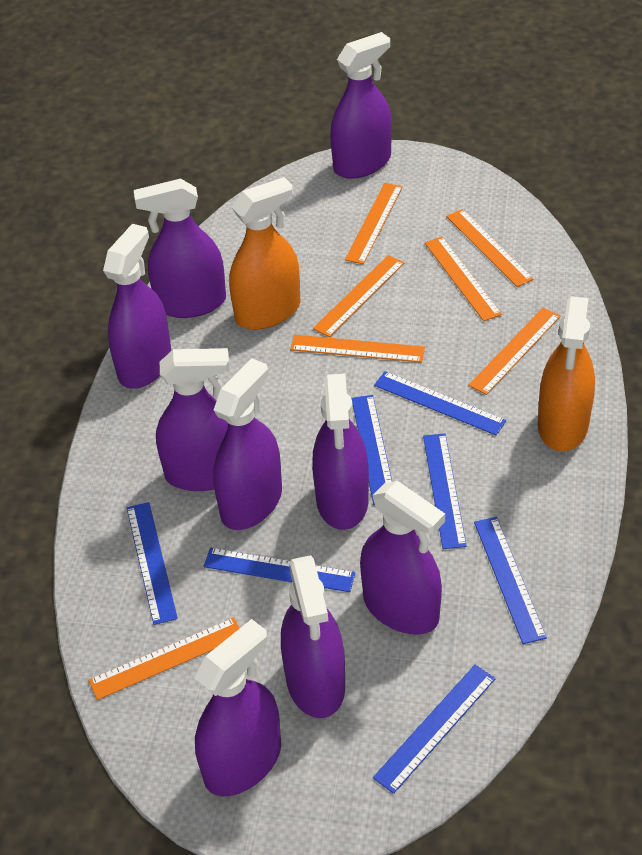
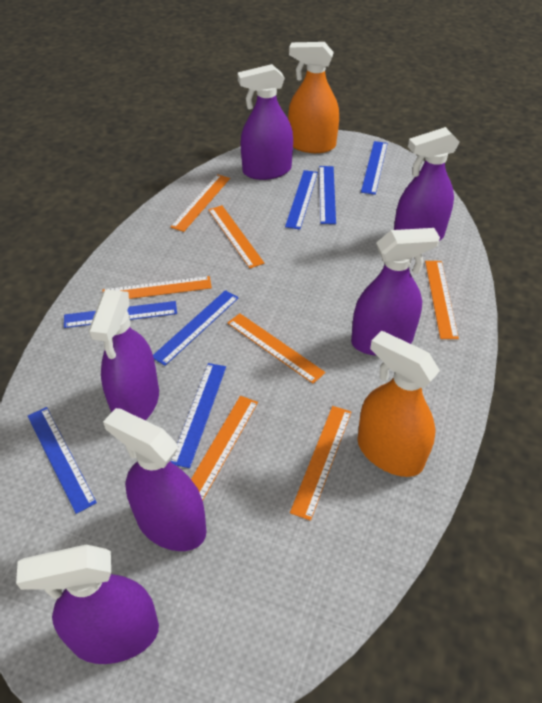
purple spray bottle: [103,224,172,389] [134,179,226,318] [156,348,230,491] [194,619,281,797] [213,358,282,530] [281,555,345,718] [312,373,369,530] [330,32,392,179] [360,481,445,635] = 9 -> [16,545,159,664] [88,290,159,420] [103,408,206,551] [238,64,293,180] [351,228,440,356] [394,127,460,241] = 6

